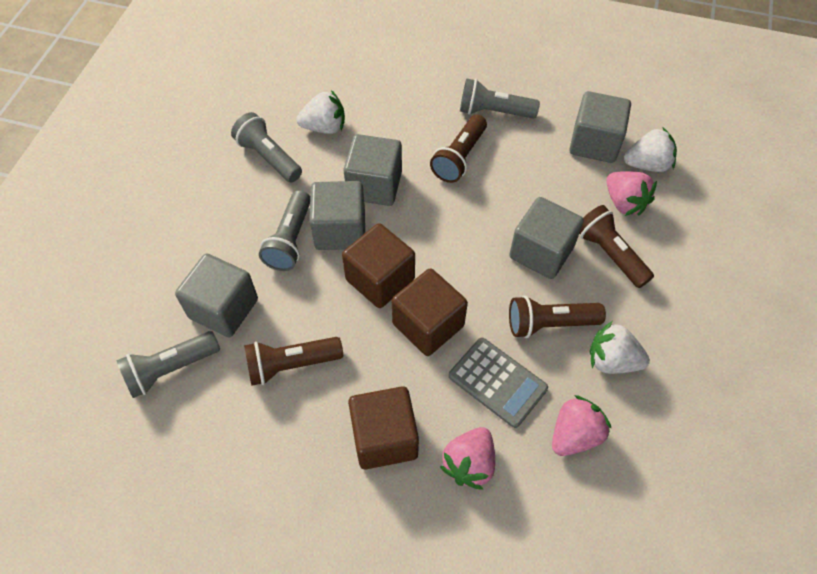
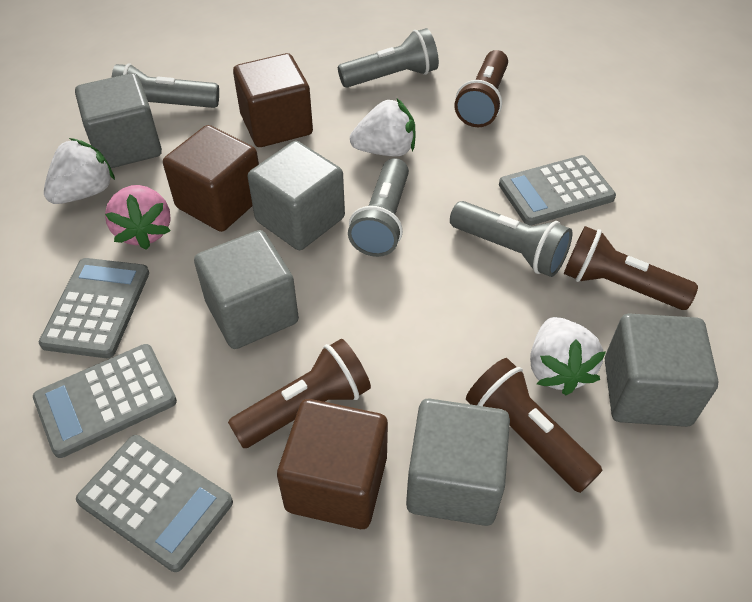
grey calculator: [449,337,548,428] = 1 -> [33,344,177,458] [39,258,149,358] [76,435,233,572] [499,155,616,226] = 4
pink strawberry: [440,427,495,490] [552,395,612,456] [606,171,657,216] = 3 -> [105,185,171,250] = 1

